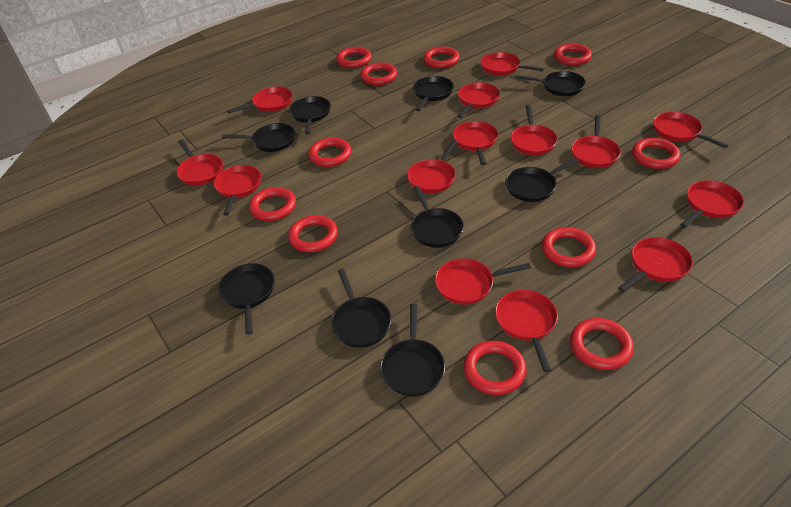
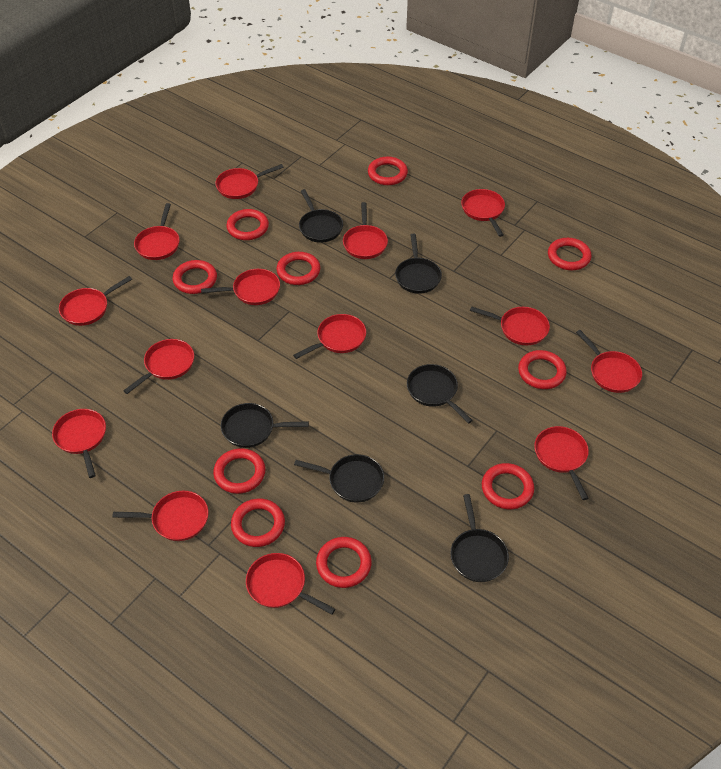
black pan: [218,263,275,335] [222,123,296,152] [289,96,331,134] [331,269,392,348] [380,304,445,397] [411,186,464,248] [413,76,454,111] [506,158,579,202] [515,71,586,96] = 9 -> [221,403,309,448] [294,454,384,502] [299,189,343,243] [395,234,442,294] [407,364,473,424] [450,494,509,582] = 6
red ring: [249,187,296,221] [288,215,338,252] [308,138,351,167] [336,47,372,68] [360,62,397,85] [423,47,460,68] [463,340,527,395] [542,227,596,267] [554,43,592,66] [570,318,634,370] [632,138,681,169] = 11 -> [173,260,217,294] [213,448,265,494] [226,209,269,240] [231,499,285,547] [276,252,320,285] [316,537,372,588] [368,157,408,185] [482,463,534,509] [518,350,567,389] [548,238,591,270] = 10

